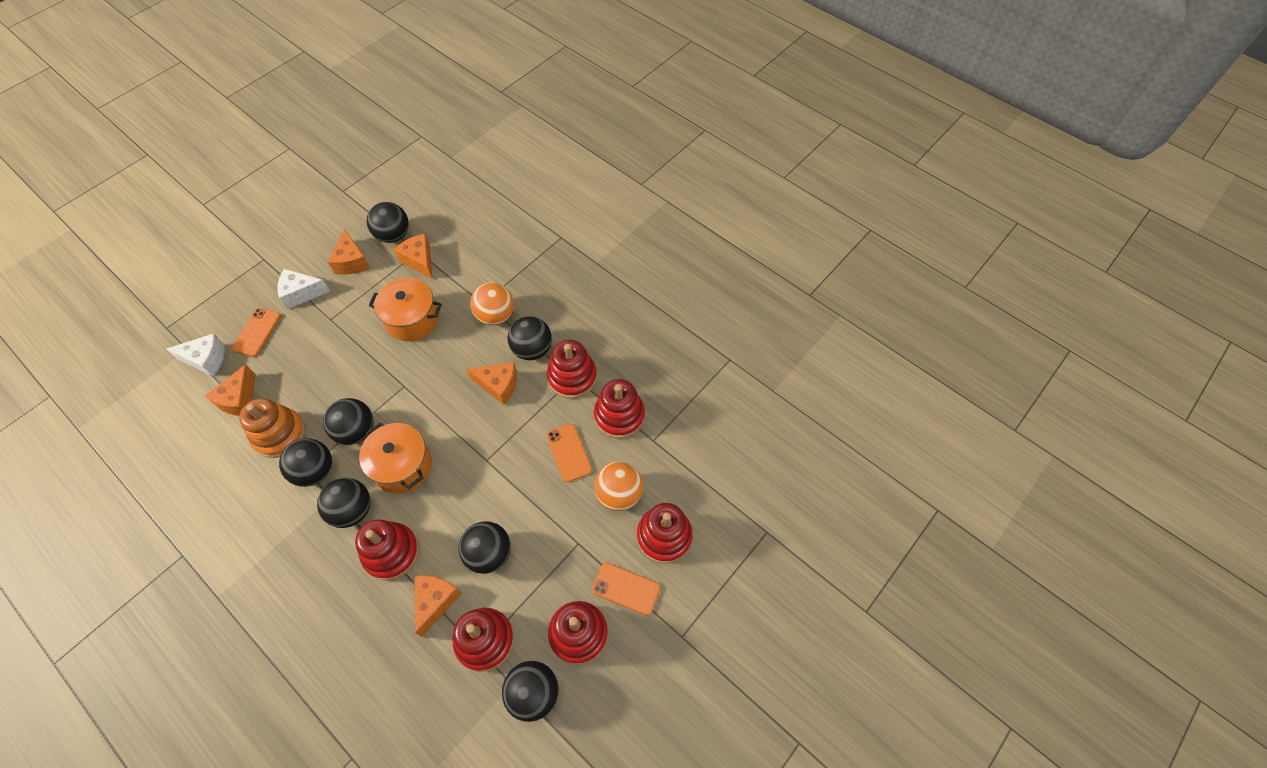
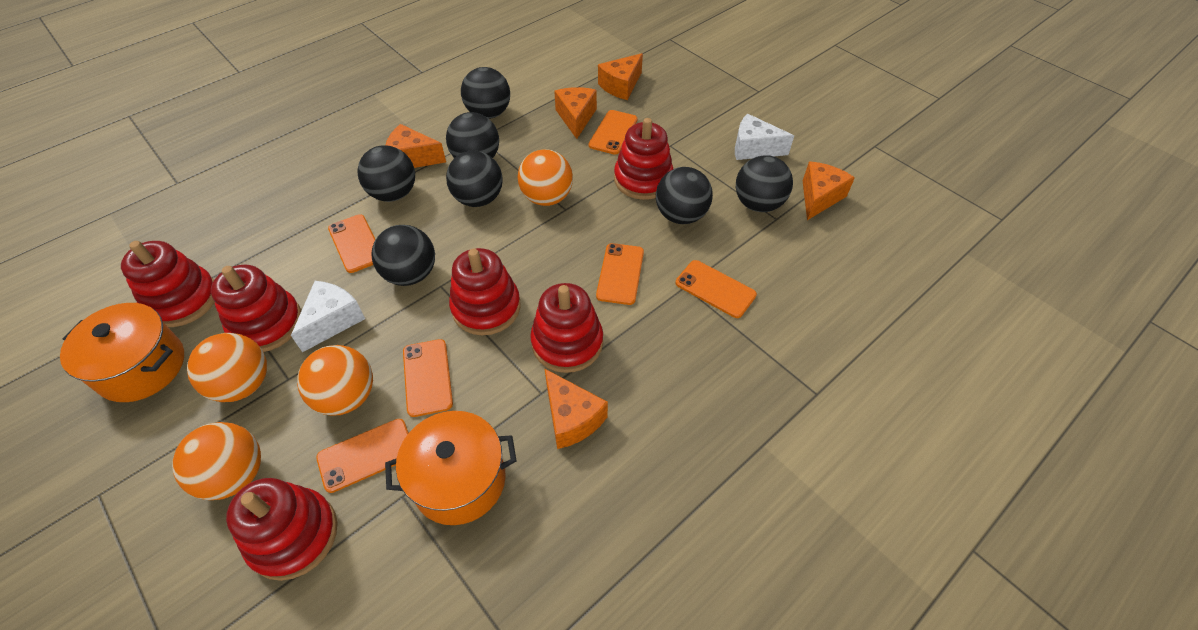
orange ball: [470,282,514,325] [594,462,643,511] = 2 -> [172,422,261,500] [187,333,267,402] [297,345,373,416] [518,149,573,206] = 4
orange phone: [231,308,281,357] [546,424,592,482] [592,562,660,615] = 3 -> [316,419,409,493] [328,214,376,273] [403,339,453,417] [589,110,638,155] [596,243,644,305] [676,260,757,318] = 6
orange stacking toy: [239,398,305,458] = 1 -> none = 0

